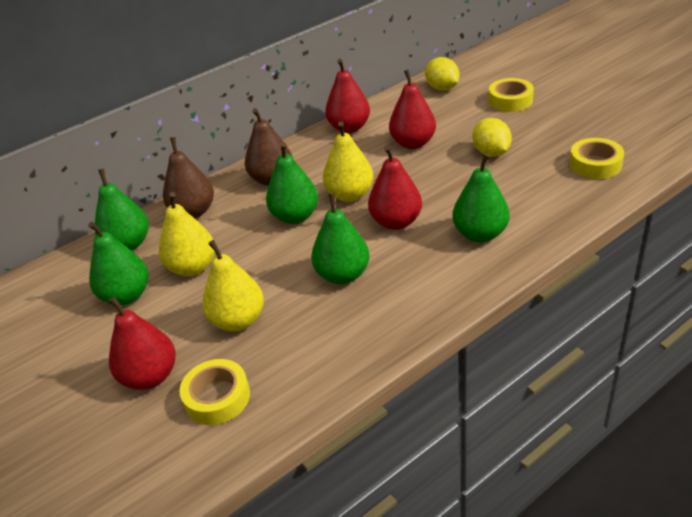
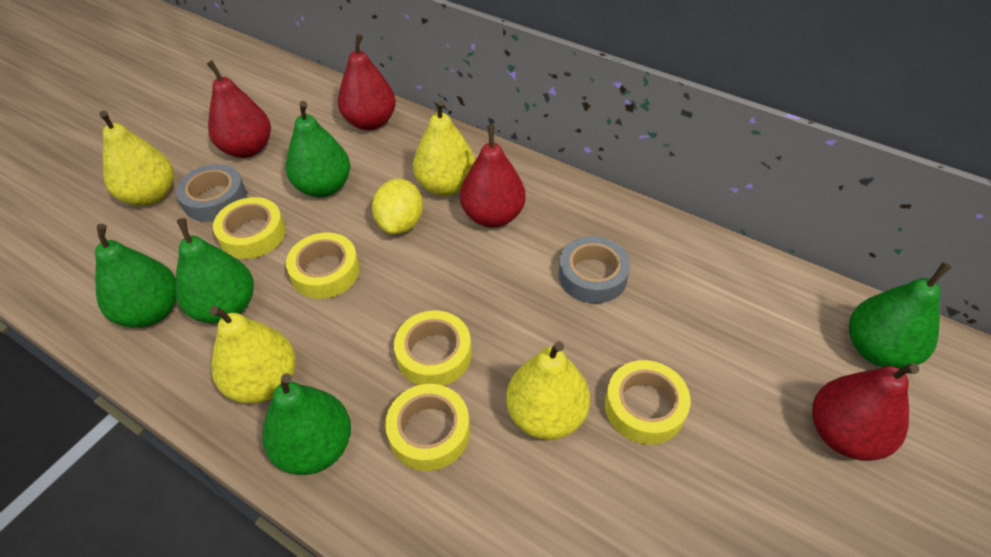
brown pear: [163,137,214,218] [245,108,292,186] = 2 -> none = 0
grey tape: none = 0 -> [176,164,247,222] [558,236,630,304] = 2
yellow lemon: [425,57,460,91] [472,118,512,157] = 2 -> [372,179,423,234] = 1
yellow pear: [159,192,215,276] [202,240,264,331] [323,122,374,202] = 3 -> [99,110,174,206] [210,306,296,404] [413,100,475,196] [506,341,590,440] = 4
yellow tape: [179,359,250,425] [489,78,534,112] [570,138,624,179] = 3 -> [213,197,286,259] [286,232,360,299] [385,384,470,471] [394,310,472,386] [605,360,690,444] = 5

